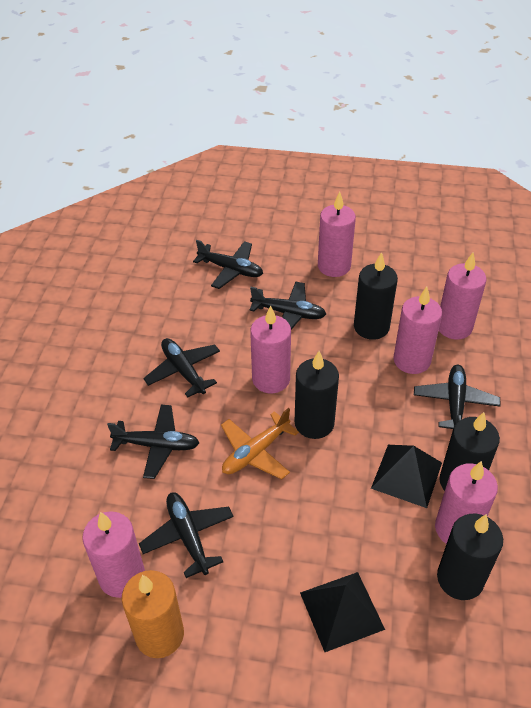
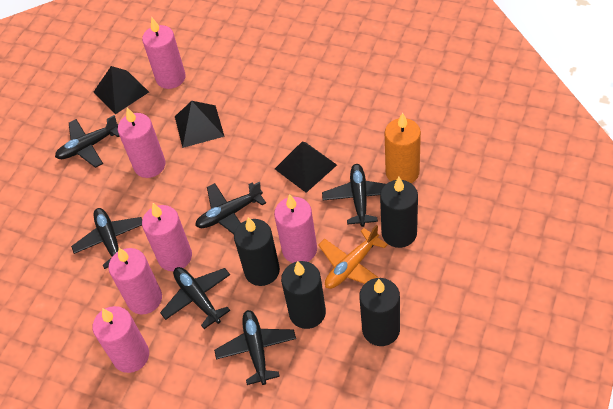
black pyramid: [300,572,385,652] [371,445,442,508] = 2 -> [94,66,149,114] [175,101,225,148] [275,142,337,193] = 3

